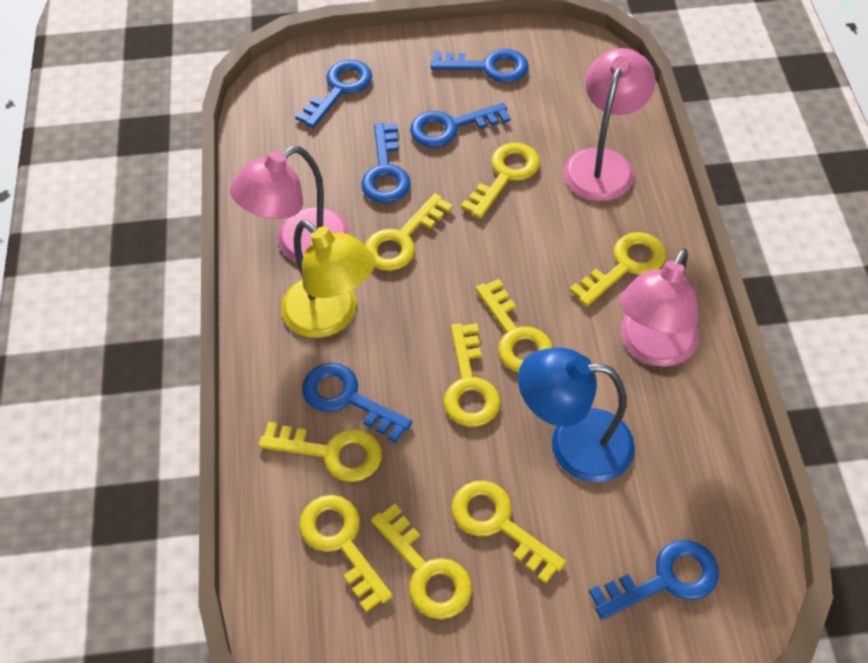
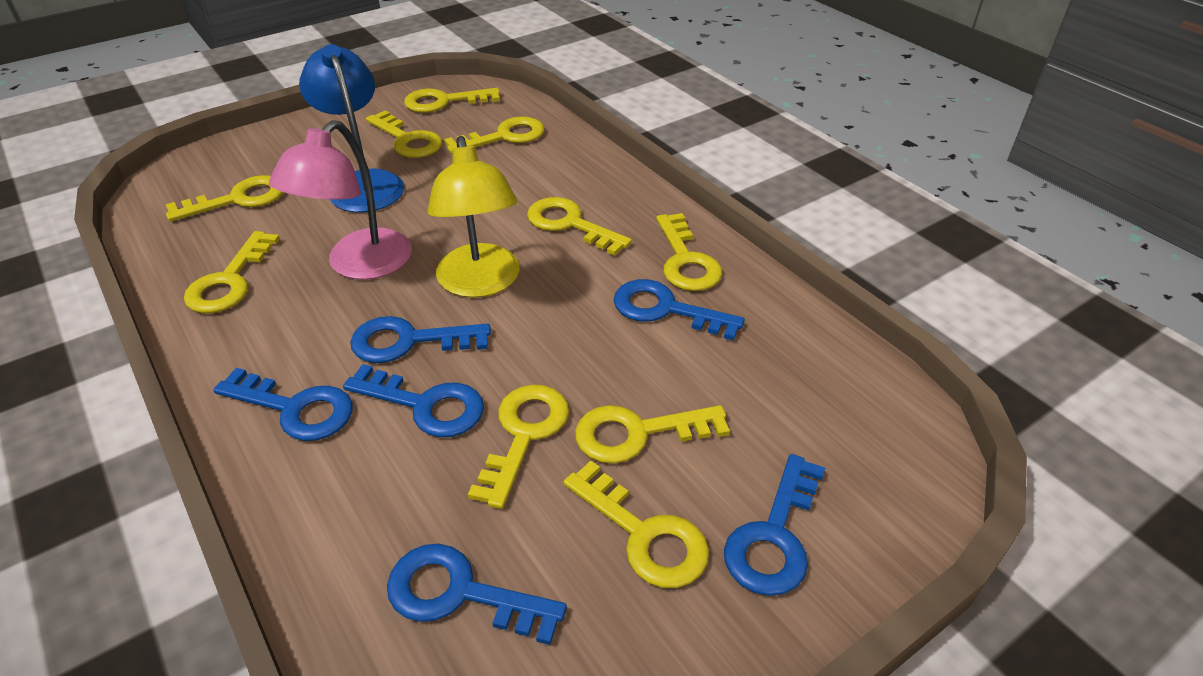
pink lamp: [230,146,350,262] [564,48,656,201] [620,248,699,367] = 3 -> [269,120,412,280] = 1
yellow key: [259,422,382,482] [299,495,393,612] [365,193,453,271] [371,504,472,619] [443,323,500,427] [451,481,566,584] [461,143,540,219] [476,279,553,373] [569,232,666,306] = 9 -> [166,175,283,222] [184,231,280,313] [366,111,442,158] [404,88,500,113] [444,116,544,154] [468,385,569,509] [527,197,632,256] [563,461,709,588] [575,405,730,463] [656,213,722,291] = 10

